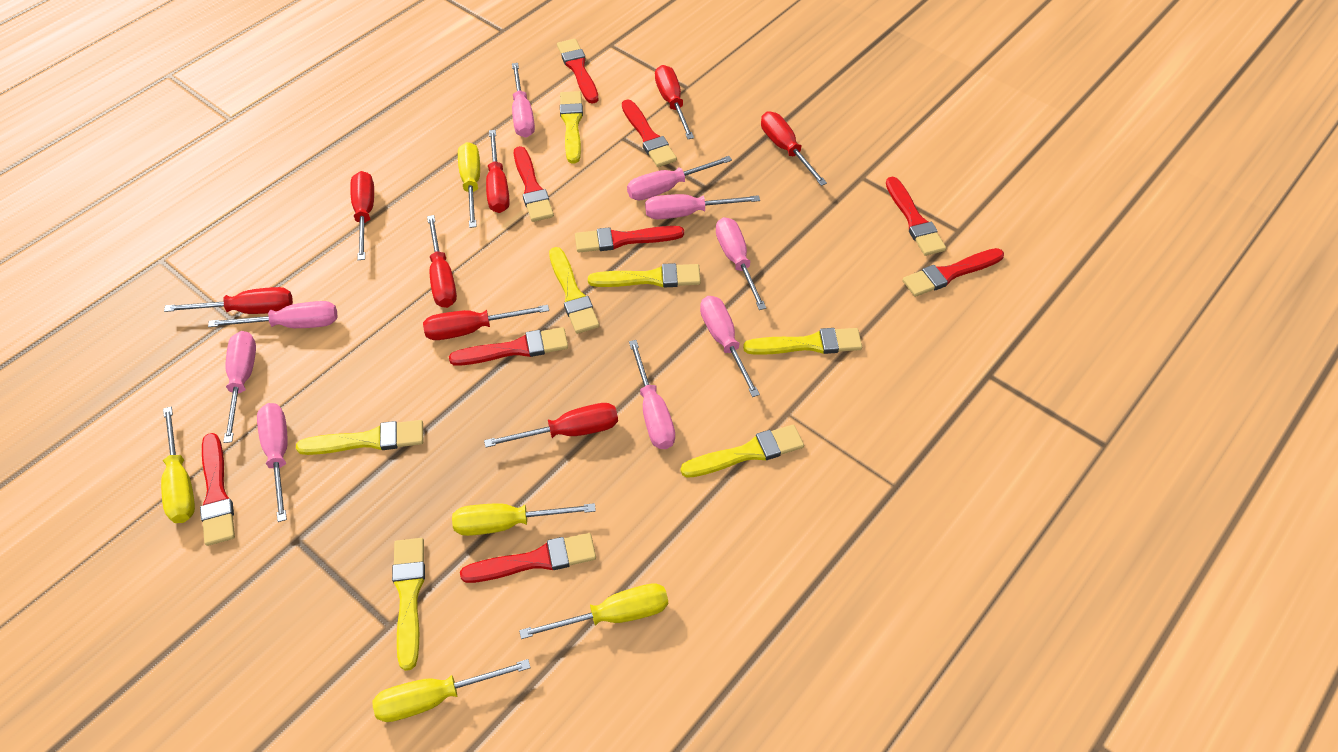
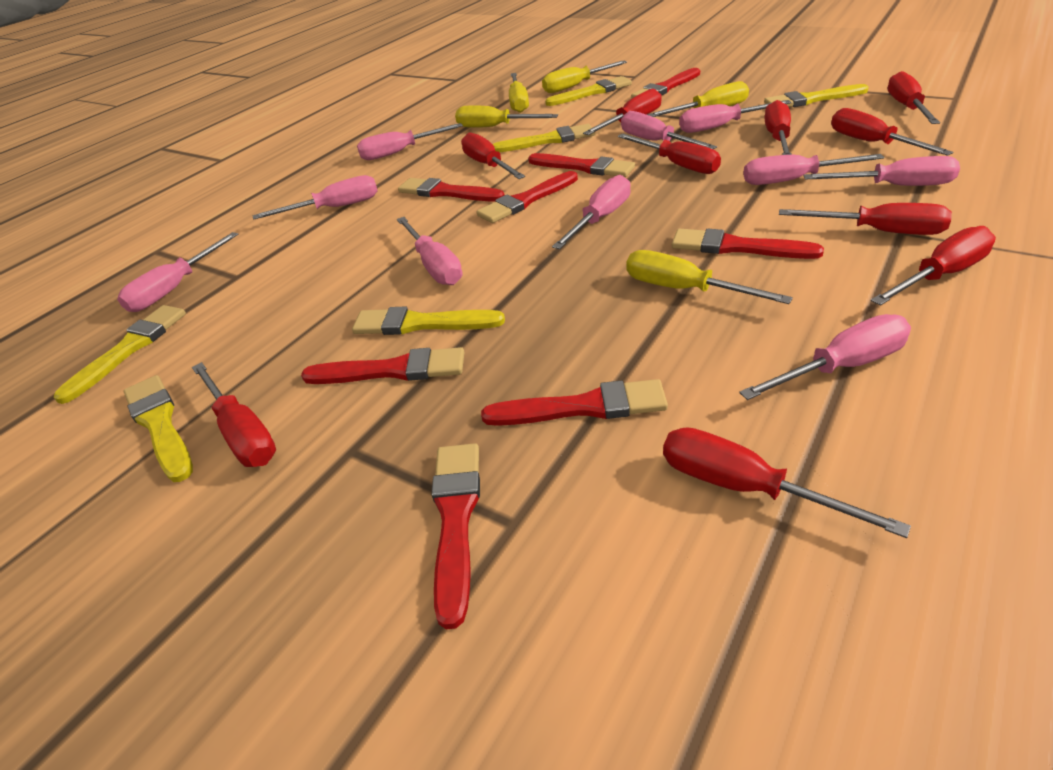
pink screwdriver: [208,301,337,328] [223,331,256,443] [257,403,288,522] [512,63,535,138] [627,156,732,200] [629,340,675,449] [645,194,760,219] [700,296,760,397] [716,217,766,310] = 9 -> [117,232,239,312] [253,175,378,219] [357,123,463,160] [397,217,463,285] [552,175,631,249] [621,111,717,149] [679,100,792,133] [739,314,911,400] [743,154,884,185] [803,156,960,186] = 10
red brush: [200,433,235,546] [449,327,568,366] [460,533,596,583] [514,146,554,222] [557,39,599,104] [575,226,684,252] [622,99,677,167] [886,177,946,256] [903,248,1004,297] = 9 -> [301,347,464,384] [398,178,504,202] [432,443,480,629] [477,171,578,223] [481,379,668,426] [528,153,635,177] [631,68,700,98] [672,229,824,259] = 8
red screwdriver: [164,287,293,314] [350,171,374,260] [423,305,549,340] [427,215,457,308] [484,403,618,447] [486,130,509,213] [655,65,694,139] [761,112,827,186] = 8 -> [192,362,276,467] [461,132,525,179] [583,89,662,135] [618,133,721,174] [663,427,911,538] [765,100,792,155] [779,203,952,235] [831,108,953,156] [871,226,996,306] [887,71,940,124] = 10
yellow brush: [296,420,423,455] [392,538,425,671] [549,247,599,334] [560,91,583,164] [588,263,701,287] [681,425,804,478] [743,328,862,355] = 7 -> [54,305,186,404] [124,375,193,482] [352,306,505,335] [493,124,595,152] [545,76,632,106] [764,84,869,107] = 6

